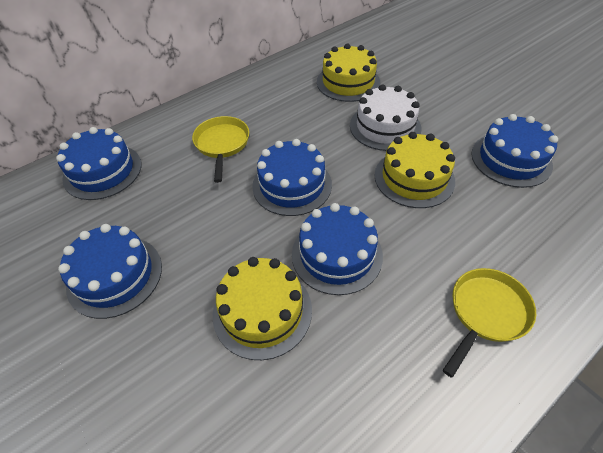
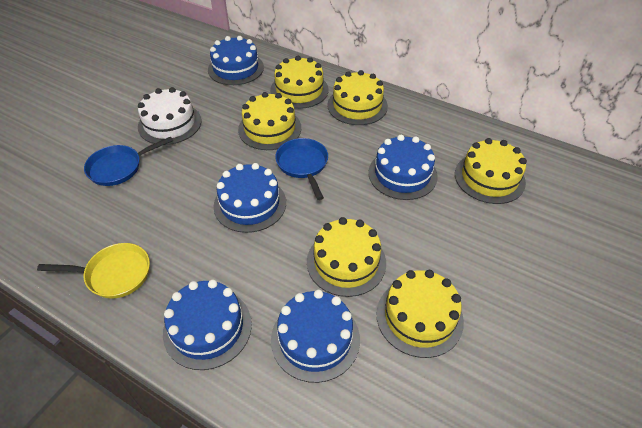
blue pan: none = 0 -> [84,137,173,186] [275,138,328,200] = 2
yellow cake: [213,257,312,360] [317,43,380,102] [375,132,455,208] = 3 -> [238,92,301,150] [270,56,329,109] [307,217,386,297] [327,70,388,125] [376,270,464,358] [455,138,527,204] = 6
yellow pan: [192,116,249,183] [443,268,536,378] = 2 -> [37,243,150,299] = 1

